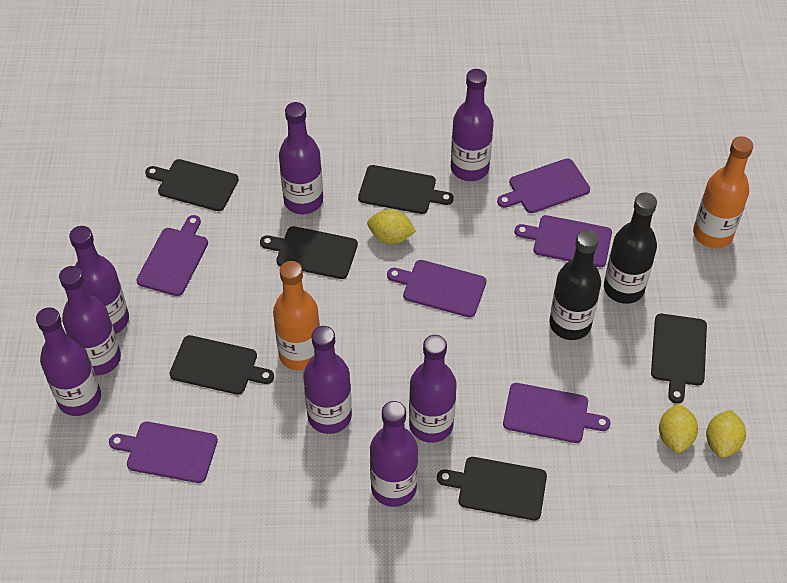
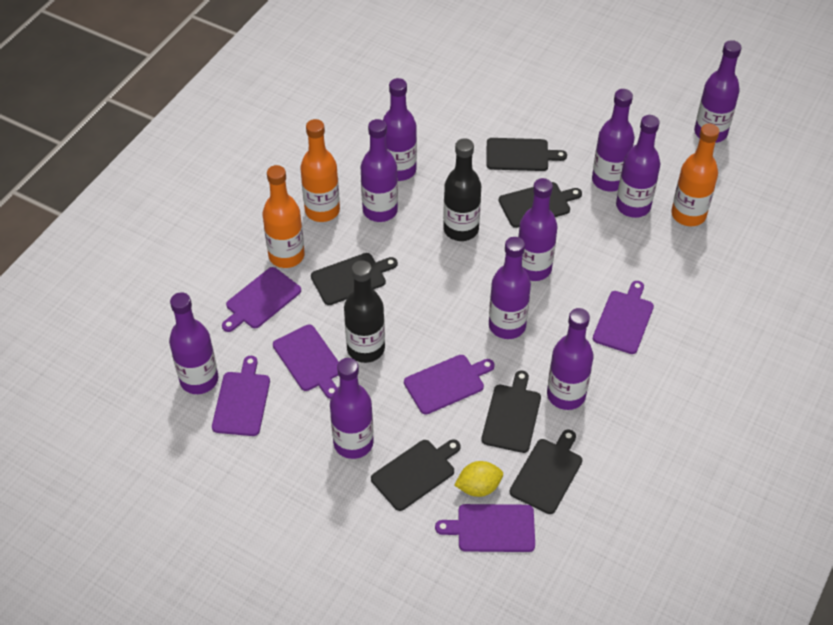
orange bottle: [273,261,320,371] [693,136,753,248] = 2 -> [262,165,305,268] [300,119,340,222] [671,124,719,226] = 3
purple bottle: [36,307,101,416] [59,266,121,376] [69,226,129,334] [279,102,323,214] [303,326,352,434] [370,401,418,507] [409,335,456,443] [451,69,494,181] = 8 -> [169,292,218,394] [330,358,374,459] [361,119,398,222] [383,78,417,181] [489,237,531,339] [518,178,558,281] [547,308,593,410] [592,89,635,191] [616,115,660,218] [694,40,742,143] = 10
yellow lemon: [367,209,416,244] [659,403,698,453] [706,410,746,458] = 3 -> [454,461,503,497] = 1

